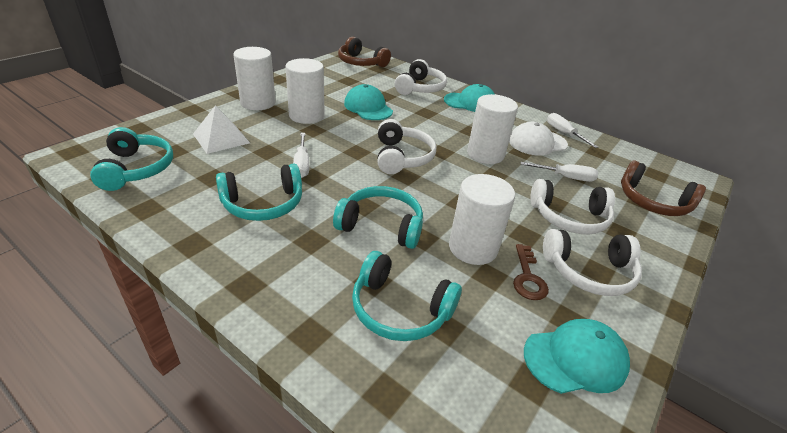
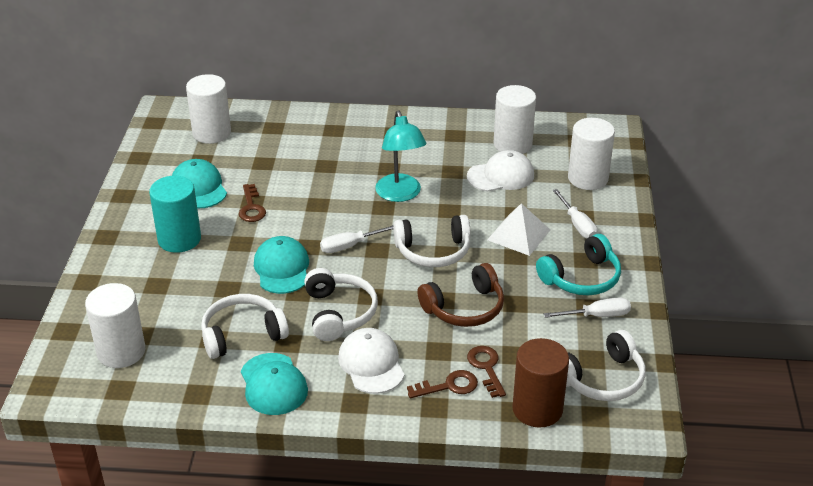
brown cylinder: none = 0 -> [512,338,569,427] = 1
brown headphones: [338,37,391,67] [621,160,706,216] = 2 -> [417,263,504,327] = 1
brown key: [513,244,549,300] = 1 -> [239,184,266,222] [407,370,478,398] [467,346,506,398] = 3
turquoise cylinder: none = 0 -> [149,176,201,253] = 1
turquoise headphones: [90,127,173,191] [216,164,302,221] [333,186,423,249] [352,251,462,341] = 4 -> [536,234,621,295] = 1
turquoise lamp: none = 0 -> [375,110,427,202] = 1
white cap: [509,122,568,156] = 1 -> [338,328,404,394] [467,150,534,192] = 2

